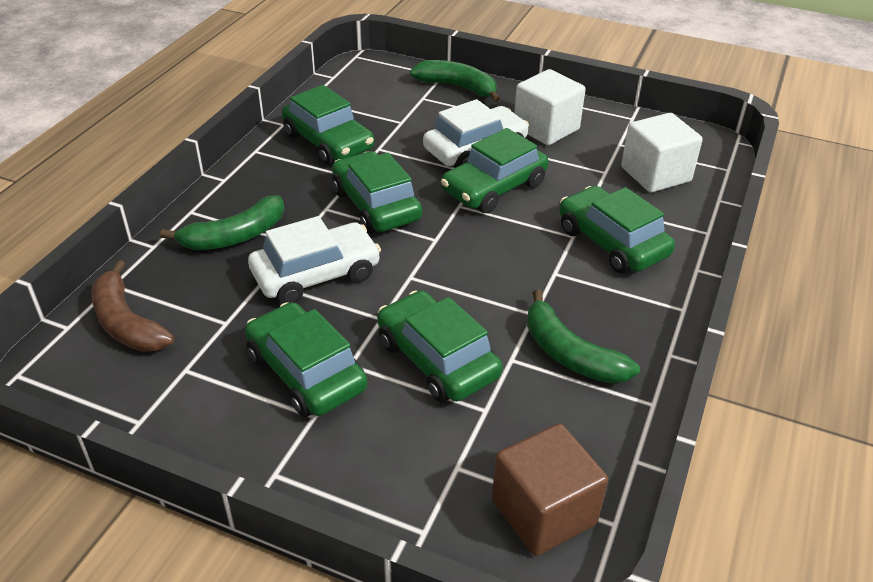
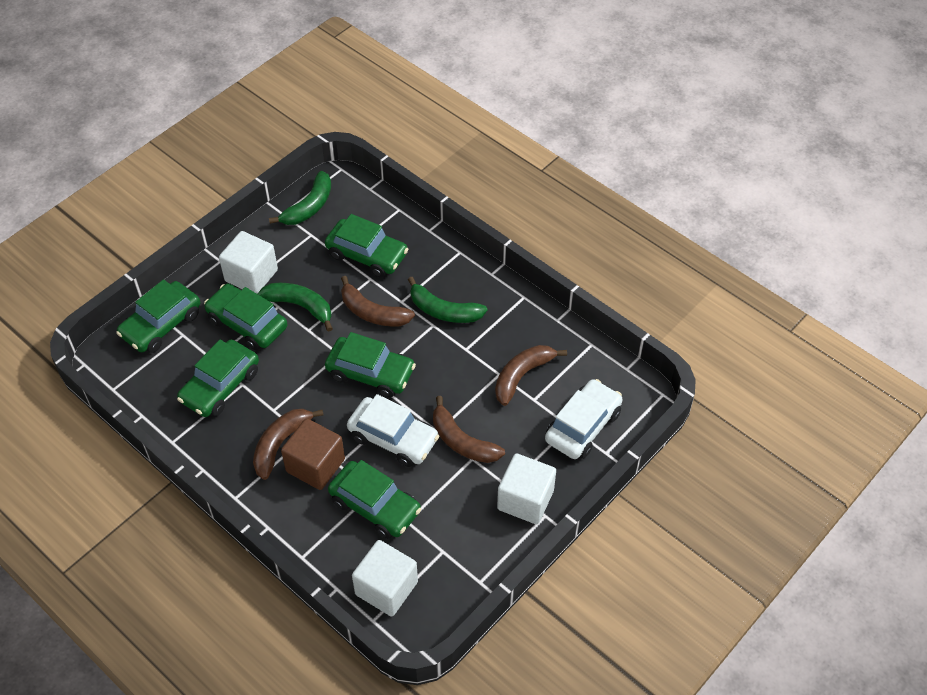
brown banana: [91,260,174,352] = 1 -> [253,409,324,480] [341,276,415,326] [433,396,505,463] [495,345,567,406] = 4
white cube: [514,69,586,145] [621,113,703,193] = 2 -> [219,231,278,294] [352,540,418,617] [497,453,556,524] = 3

